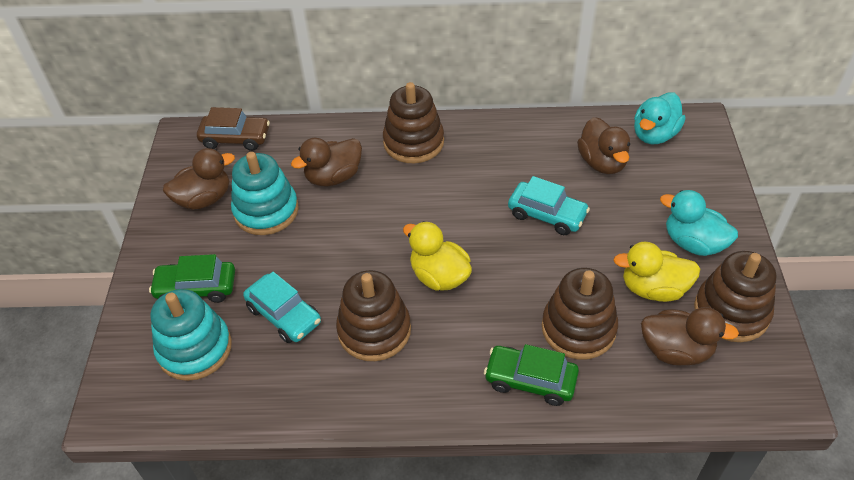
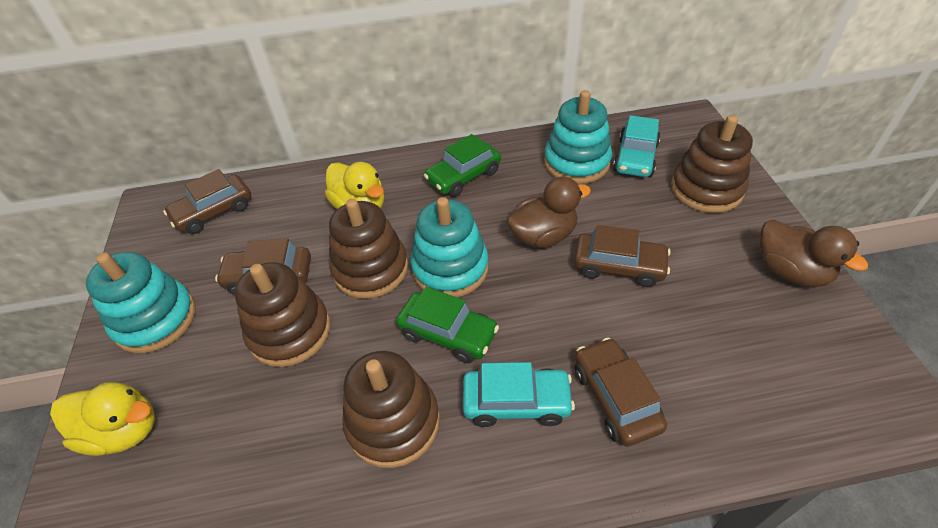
brown car: [197,107,270,151] = 1 -> [163,169,251,234] [215,238,311,295] [574,225,671,287] [575,338,667,447] = 4
brown duck: [163,148,235,210] [291,138,362,186] [577,117,630,174] [641,307,739,365] = 4 -> [506,177,591,248] [760,220,868,287] = 2
turquoise duck: [634,93,686,144] [660,190,738,256] = 2 -> none = 0
turquoise stacking toy: [150,289,232,381] [231,152,299,235] = 2 -> [86,252,196,353] [411,197,489,297] [544,90,612,184] = 3

